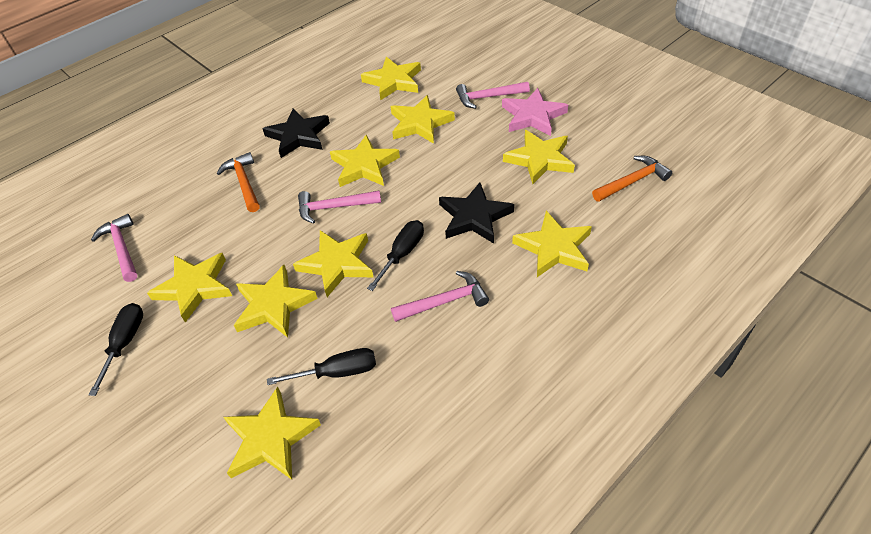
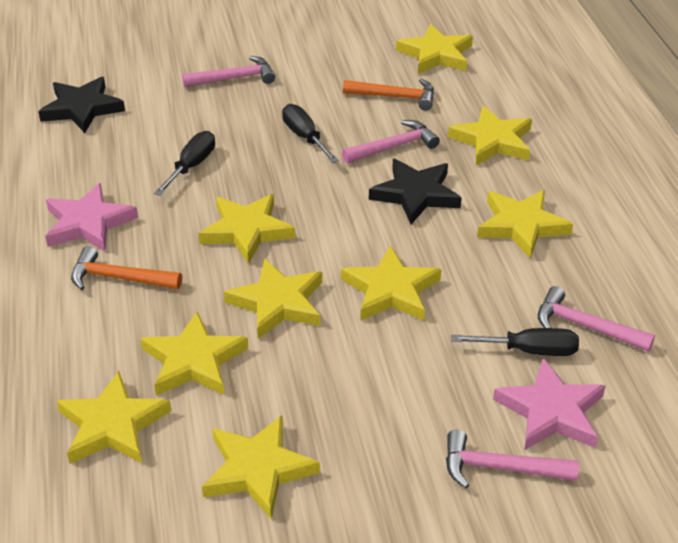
pink star: [502,88,568,136] = 1 -> [45,183,138,252] [493,358,606,450] = 2

